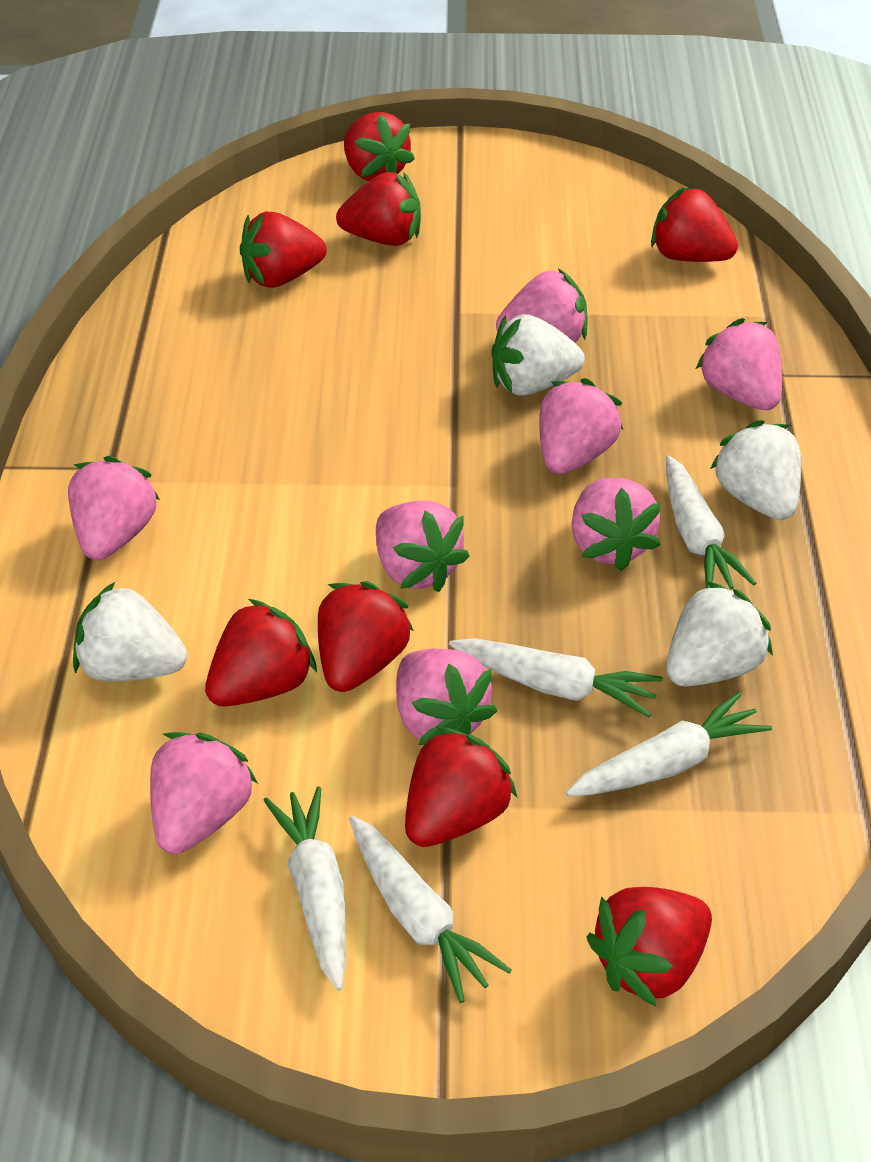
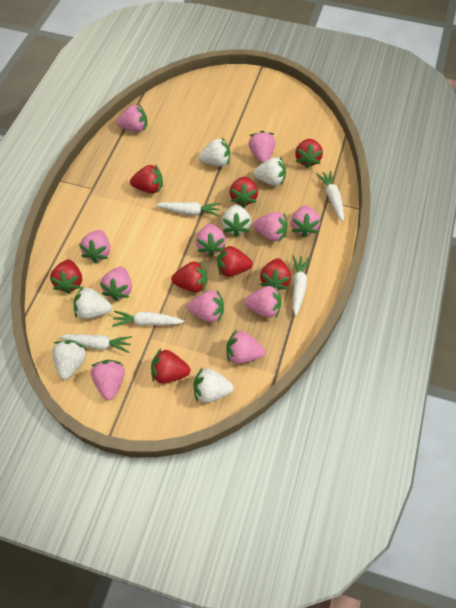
pink strawberry: [68,456,160,560] [150,732,258,854] [376,501,470,592] [396,649,497,745] [496,268,588,343] [539,378,623,474] [572,478,661,571] [696,318,782,410] = 8 -> [79,230,110,263] [91,360,125,400] [100,267,132,301] [116,104,147,132] [187,290,224,322] [196,224,226,257] [227,329,265,364] [244,285,282,317] [248,131,276,163] [253,212,288,242] [291,205,320,237] = 11
white strawberry: [73,582,187,682] [492,314,585,396] [666,581,773,686] [710,420,801,520] = 4 -> [52,340,87,380] [74,286,112,319] [194,367,233,403] [198,138,230,167] [222,205,251,237] [253,157,286,186] = 6

